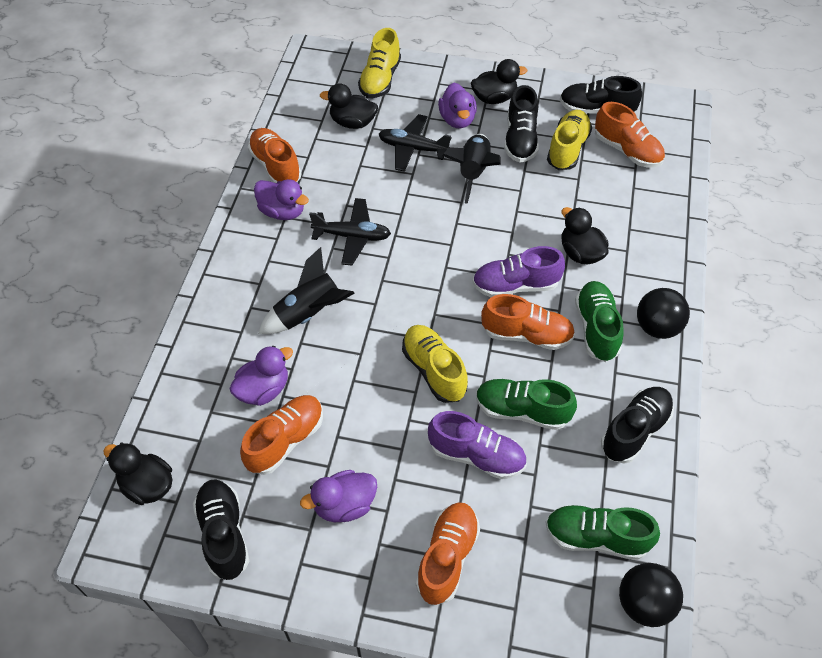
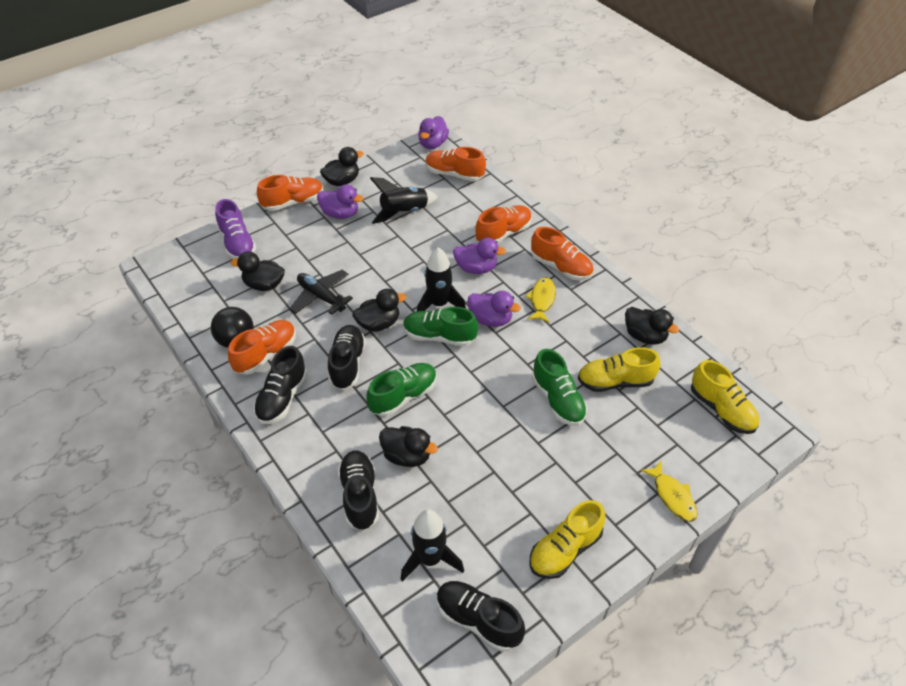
black ball: [619,563,683,627] [637,288,690,339] = 2 -> [211,307,254,348] = 1
black duck: [103,442,172,505] [320,83,378,129] [471,59,527,104] [561,207,609,264] = 4 -> [231,252,285,291] [320,147,364,186] [353,289,406,332] [379,426,438,467] [625,307,679,345] = 5
black plane: [309,198,391,265] [379,114,451,172] = 2 -> [289,270,353,315] = 1
black rocket: [258,247,355,334] [442,134,501,204] = 2 -> [370,177,438,224] [400,509,464,582] [417,247,466,311] = 3
purple shoe: [428,411,527,479] [472,246,565,297] = 2 -> [215,199,256,259] = 1
yellow fish: none = 0 -> [525,278,556,323] [641,460,698,522] = 2

